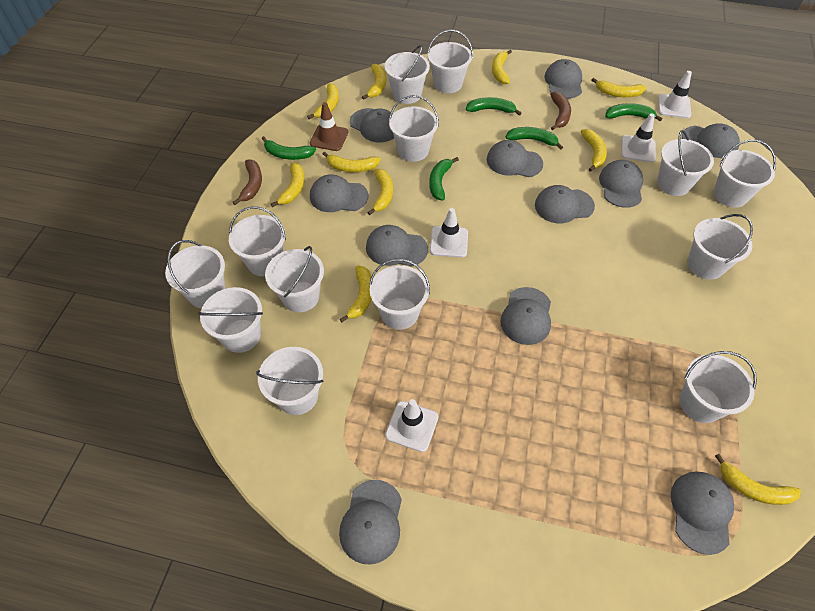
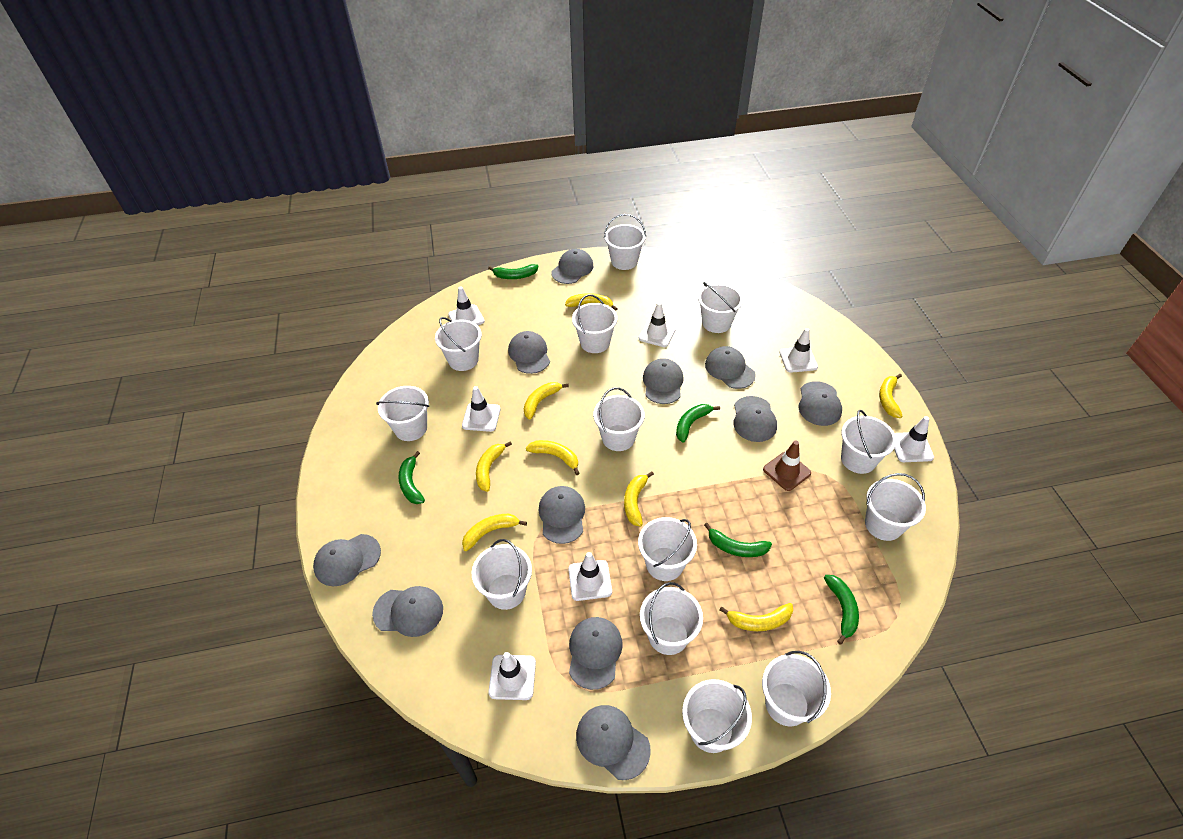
brown banana: [232,159,262,205] [550,91,571,130] = 2 -> none = 0
white traffic cone: [385,399,439,452] [430,208,468,258] [621,113,656,162] [658,71,692,118] = 4 -> [448,287,485,325] [462,386,501,432] [489,652,536,700] [568,552,612,601] [639,302,676,347] [779,328,818,373] [894,416,934,462] = 7
yellow banana: [271,163,305,207] [307,83,339,119] [323,151,381,172] [340,265,372,322] [362,64,386,100] [367,169,393,215] [492,50,512,84] [581,129,607,172] [592,78,646,97] [715,454,801,505] = 10 -> [462,514,527,551] [476,441,512,492] [524,382,569,420] [526,440,580,475] [565,293,618,311] [624,472,654,526] [719,603,793,631] [879,374,903,418] = 8

